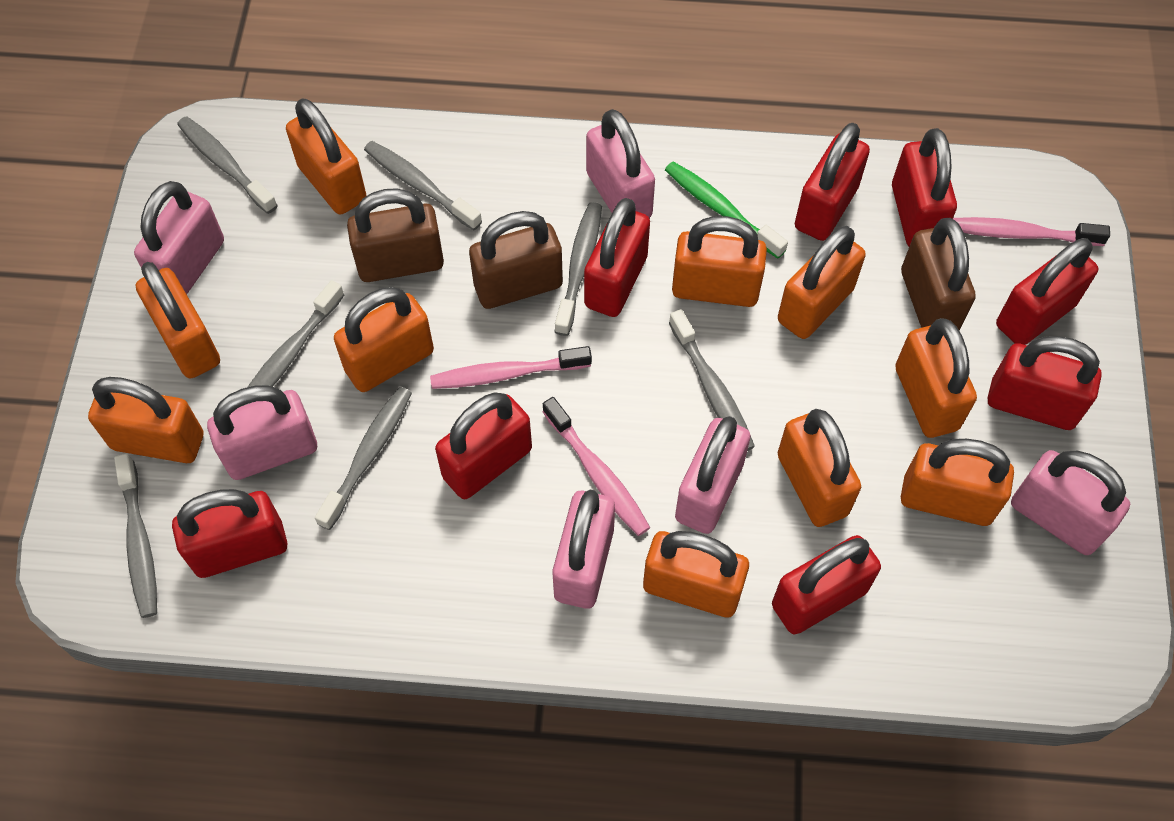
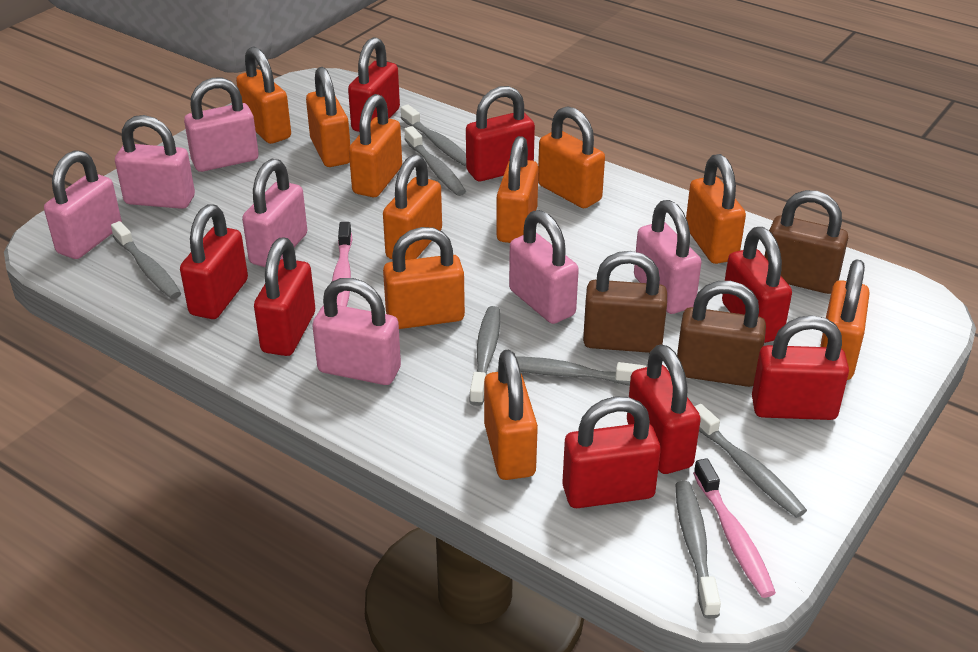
green toothbrush: [665,162,788,259] = 1 -> none = 0
pink padlock: [134,181,224,294] [207,385,317,480] [552,490,615,609] [586,109,655,218] [675,416,751,534] [1011,450,1130,555] = 6 -> [44,150,122,259] [115,115,195,209] [184,78,259,172] [242,159,307,267] [312,278,401,385] [509,210,579,324] [634,200,702,314] = 7
pink toothbrush: [430,346,592,389] [543,397,650,536] [953,217,1110,246] = 3 -> [332,222,352,307] [693,458,776,598] = 2

